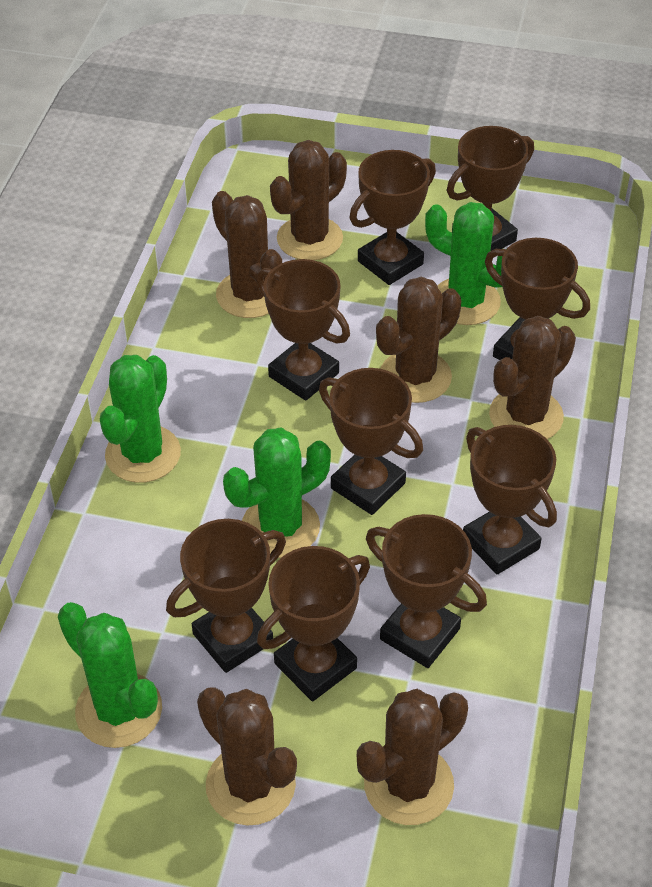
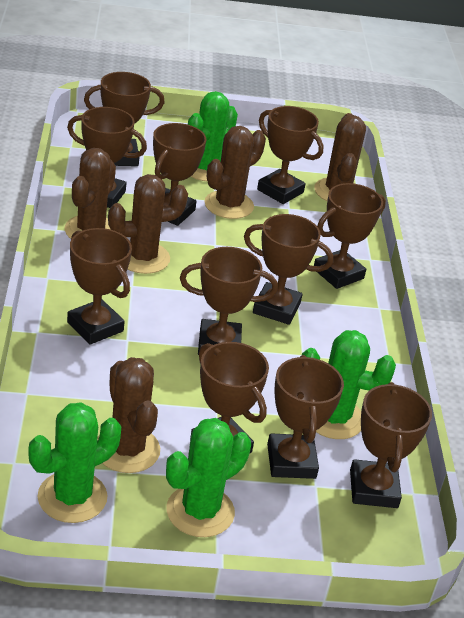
brown cactus: [197,687,297,826] [212,191,282,318] [270,140,347,260] [357,689,468,825] [376,277,461,403] [489,316,576,439] = 6 -> [64,148,116,239] [97,357,160,473] [108,174,188,274] [204,126,266,219] [314,113,366,201] = 5
brown trophy: [166,519,286,673] [256,259,350,401] [257,546,370,701] [319,368,423,515] [349,150,436,285] [366,514,487,668] [447,126,534,251] [463,425,557,574] [485,238,590,360] = 9 -> [67,107,147,208] [67,228,132,345] [84,72,165,166] [153,123,206,226] [180,247,278,355] [190,342,269,454] [244,214,333,325] [257,106,324,204] [267,355,344,479] [314,183,386,289] [350,382,432,508] = 11

